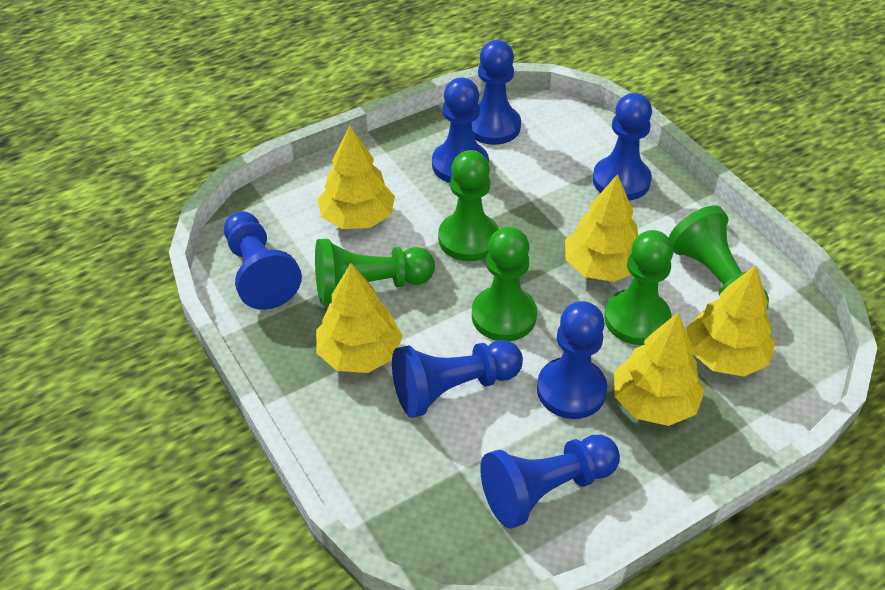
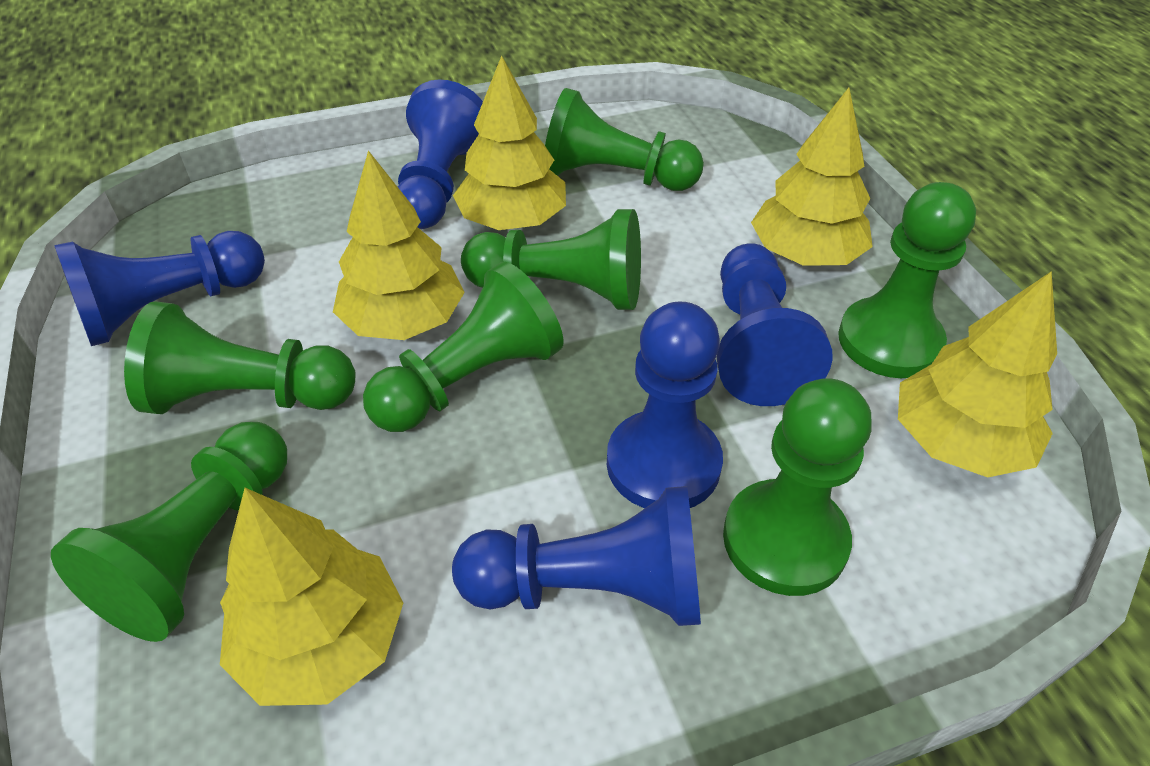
blue pawn: [224,211,302,310] [392,340,523,418] [432,78,489,183] [472,40,521,145] [480,435,620,529] [537,301,607,419] [593,93,652,201] = 7 -> [54,231,265,346] [398,79,483,229] [452,486,701,626] [607,301,723,508] [717,243,833,406] = 5
green pawn: [315,239,435,304] [438,150,499,261] [472,227,537,341] [604,230,673,345] [669,206,769,310] = 5 -> [51,422,287,642] [124,301,355,414] [363,262,564,432] [461,209,641,310] [545,88,704,191] [723,378,872,596] [838,182,976,378] = 7

